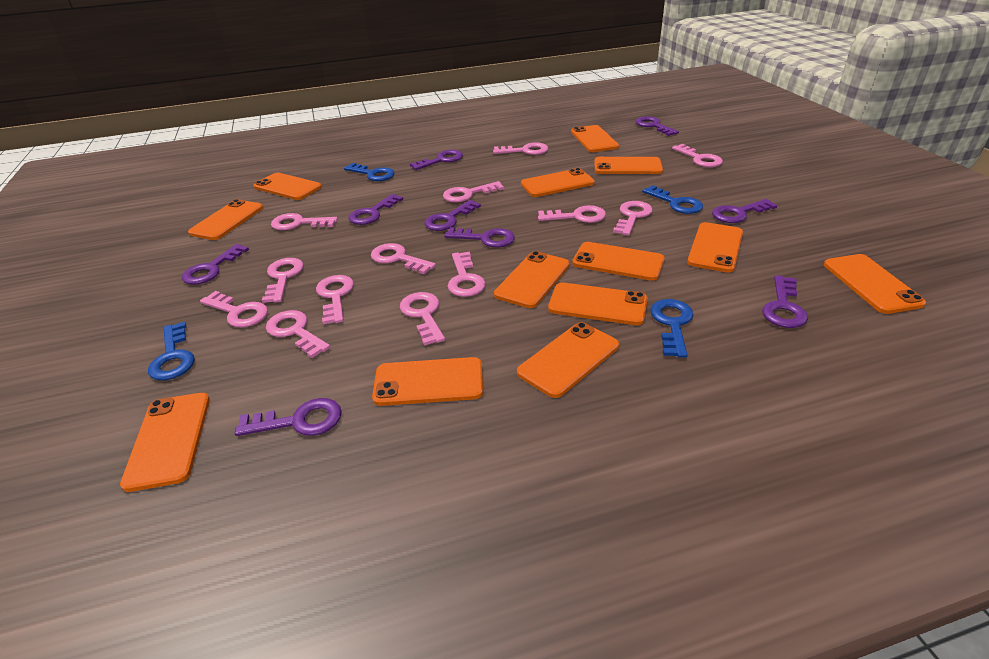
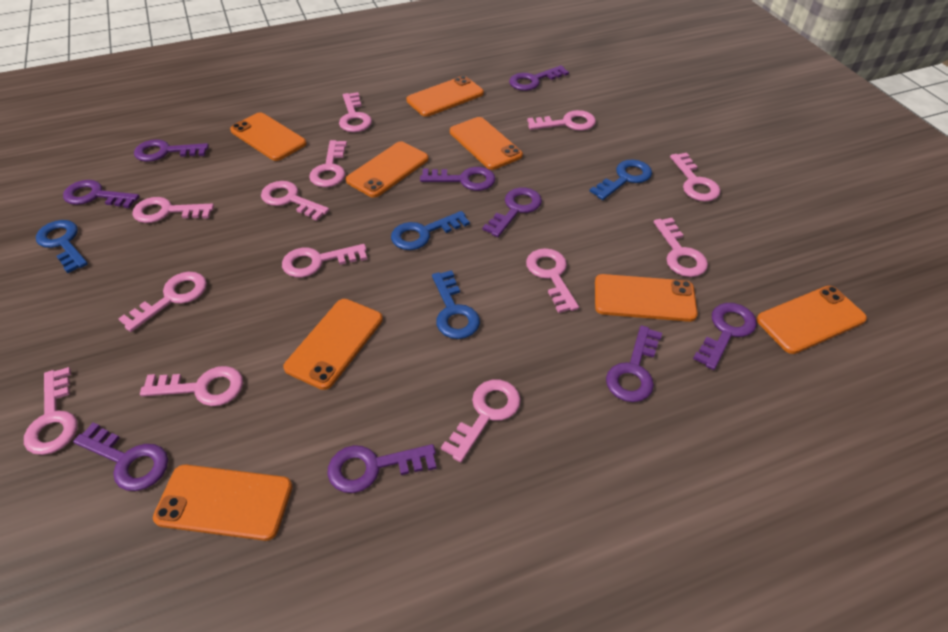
orange phone: [120,393,210,492] [188,199,263,240] [253,173,322,200] [372,357,483,406] [494,251,570,308] [517,322,619,398] [521,168,595,197] [548,283,648,325] [571,125,619,152] [572,242,665,281] [594,157,663,174] [687,222,743,273] [824,254,926,314] = 13 -> [153,465,292,541] [230,112,307,161] [283,299,383,390] [346,141,429,198] [407,76,484,117] [450,117,523,170] [595,274,698,322] [757,286,867,354] = 8

